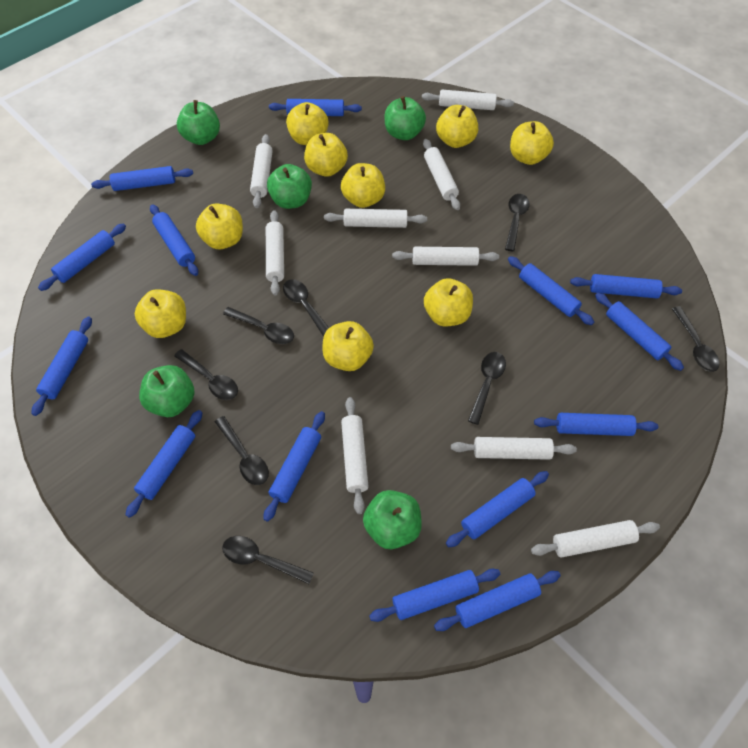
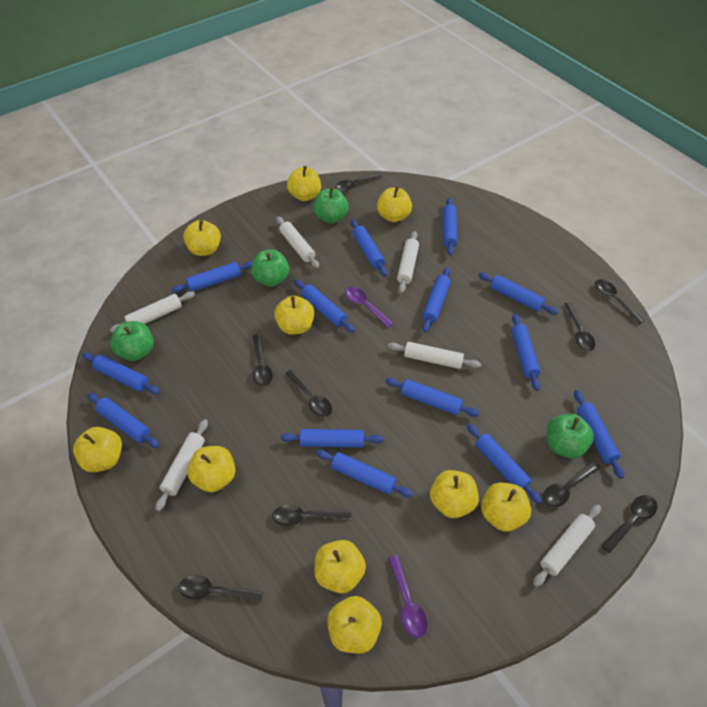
black spoon: [174,349,238,400] [215,416,269,485] [222,536,314,584] [223,307,294,344] [283,279,329,337] [468,352,506,425] [505,194,530,251] [672,306,719,372] = 8 -> [179,575,263,602] [253,334,273,386] [272,505,351,526] [286,369,332,417] [335,172,384,192] [543,461,601,507] [565,302,595,351] [595,279,644,324] [601,495,657,553] = 9
green apple: [139,365,194,417] [177,100,220,145] [267,164,312,209] [363,490,422,549] [385,96,426,140] = 5 -> [110,321,154,361] [251,250,289,287] [313,187,349,223] [546,414,594,458] = 4
purple spoon: none = 0 -> [345,287,394,328] [388,555,427,638] = 2
white rolling pin: [250,134,273,208] [266,210,284,296] [324,209,427,228] [341,397,369,514] [392,247,499,266] [422,90,514,110] [423,139,460,210] [451,437,577,460] [531,520,660,558] = 9 -> [110,291,195,333] [155,419,208,511] [276,217,319,268] [388,342,481,369] [397,231,419,293] [533,504,601,587] = 6
yellow apple: [134,289,186,338] [196,203,243,249] [286,102,329,145] [304,133,348,177] [322,321,374,371] [341,163,385,208] [424,278,473,326] [436,105,478,148] [510,121,554,165] = 9 -> [73,427,122,472] [183,220,221,256] [187,446,236,492] [274,296,314,334] [287,166,321,201] [314,540,366,593] [327,596,382,654] [377,186,412,222] [430,470,479,518] [481,483,531,532] = 10

